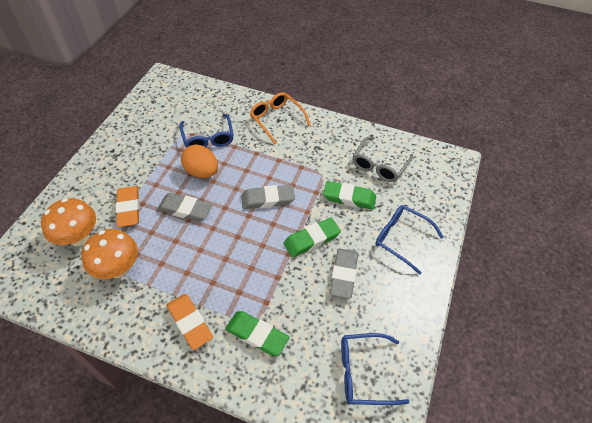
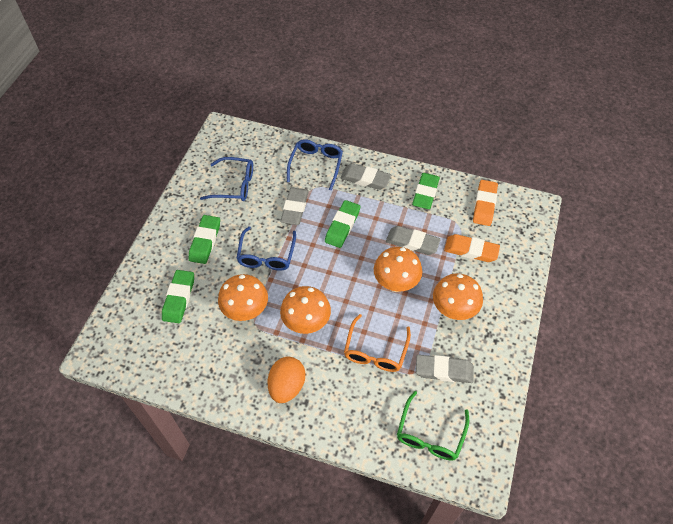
green eraser: [225,311,289,356] [284,218,341,258] [323,181,376,210] = 3 -> [162,270,194,323] [189,215,220,264] [325,200,360,248] [412,173,440,209] = 4
green glasses: none = 0 -> [397,391,469,461] = 1
grey eraser: [157,193,212,221] [241,185,295,209] [330,248,358,299] = 3 -> [280,187,309,225] [340,163,391,190] [386,226,441,255] [416,355,474,383] = 4
grey glasses: [353,137,413,182] = 1 -> none = 0
orange mushroom: [41,198,96,246] [81,229,138,279] = 2 -> [218,274,268,321] [280,286,331,334] [374,247,422,292] [433,273,483,320] = 4

